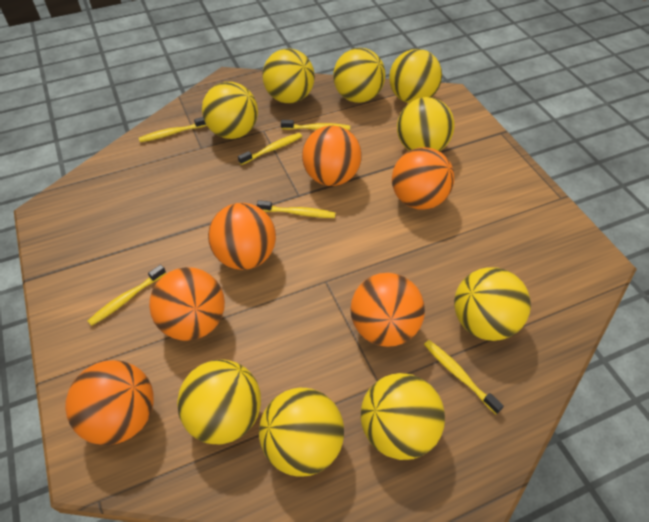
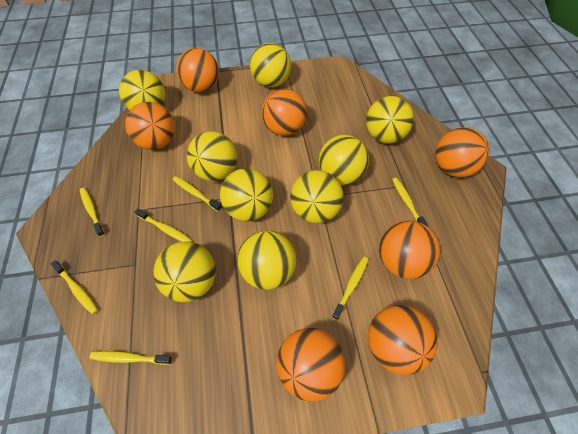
orange ball: [65,360,154,445] [149,267,225,341] [208,203,276,270] [302,125,362,186] [350,273,425,347] [392,147,454,210] = 6 -> [125,102,175,150] [176,48,219,93] [261,89,307,136] [277,328,345,402] [368,305,438,375] [379,221,440,279] [435,127,490,177] = 7
yellow toothbrush: [88,265,166,326] [139,117,207,142] [238,133,302,165] [257,200,336,218] [281,120,350,130] [424,340,504,414] = 6 -> [51,260,98,315] [80,188,105,237] [89,351,172,365] [135,208,192,242] [173,176,222,212] [332,257,369,320] [392,178,428,227] = 7

